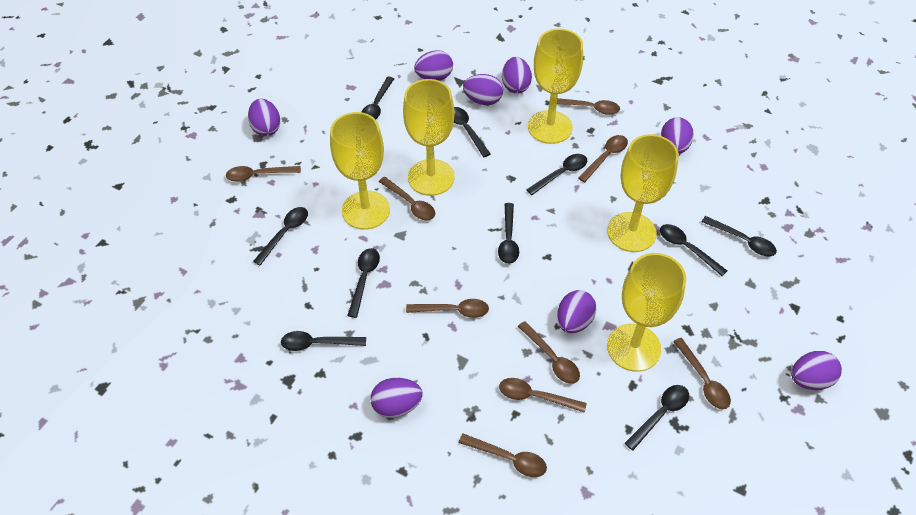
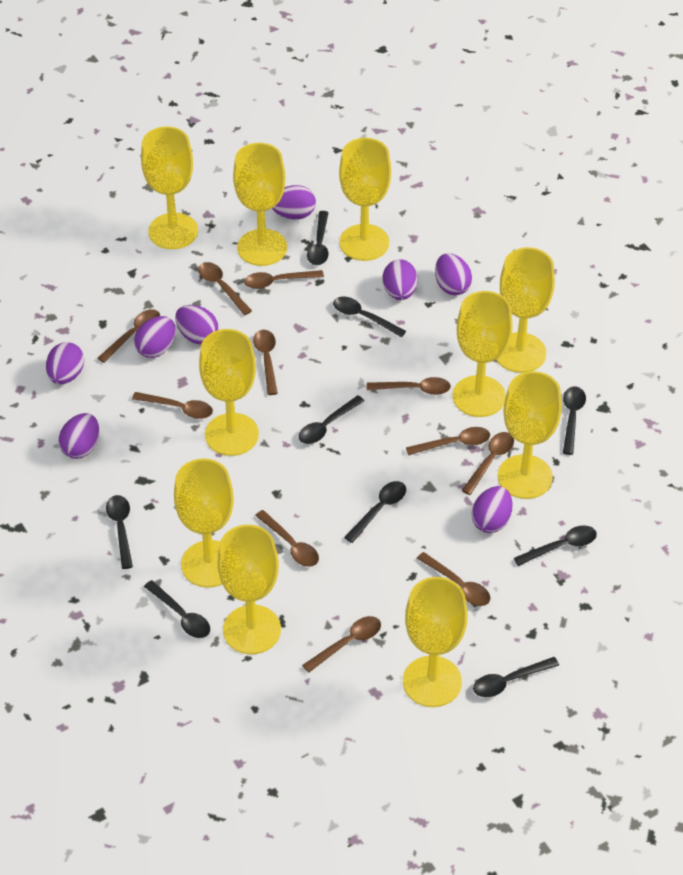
black spoon: [253,207,308,265] [281,331,366,351] [347,248,380,318] [362,77,394,120] [454,107,491,157] [498,203,519,264] [526,154,587,195] [625,385,689,450] [660,224,727,276] [702,216,777,256] = 10 -> [106,495,133,569] [144,580,210,638] [299,395,364,444] [307,211,329,265] [333,296,406,337] [344,481,406,543] [473,657,559,697] [514,526,597,566] [563,386,586,455] = 9
brown spoon: [226,166,301,182] [379,177,435,220] [406,299,489,318] [458,434,547,477] [499,378,587,413] [518,321,580,384] [557,98,620,115] [578,135,628,183] [673,338,731,409] = 9 -> [98,309,160,363] [132,392,213,419] [198,262,252,315] [244,270,324,289] [253,330,278,395] [255,510,319,567] [302,616,381,673] [367,377,451,395] [406,427,490,455] [417,552,490,606] [461,432,514,495] = 11
yellow goblet: [330,112,390,230] [403,79,455,196] [528,29,583,144] [607,134,679,252] [607,253,686,372] = 5 -> [141,126,198,249] [174,458,234,587] [199,329,259,456] [217,525,281,654] [233,143,287,266] [339,138,391,261] [403,577,468,707] [453,291,512,417] [496,247,555,373] [498,371,562,499] = 10

